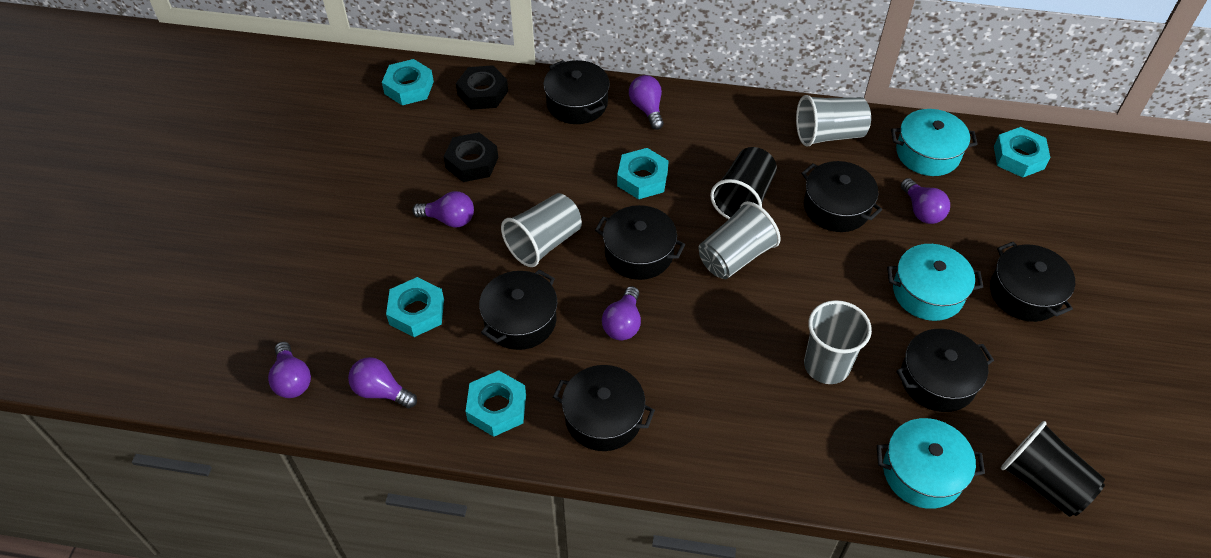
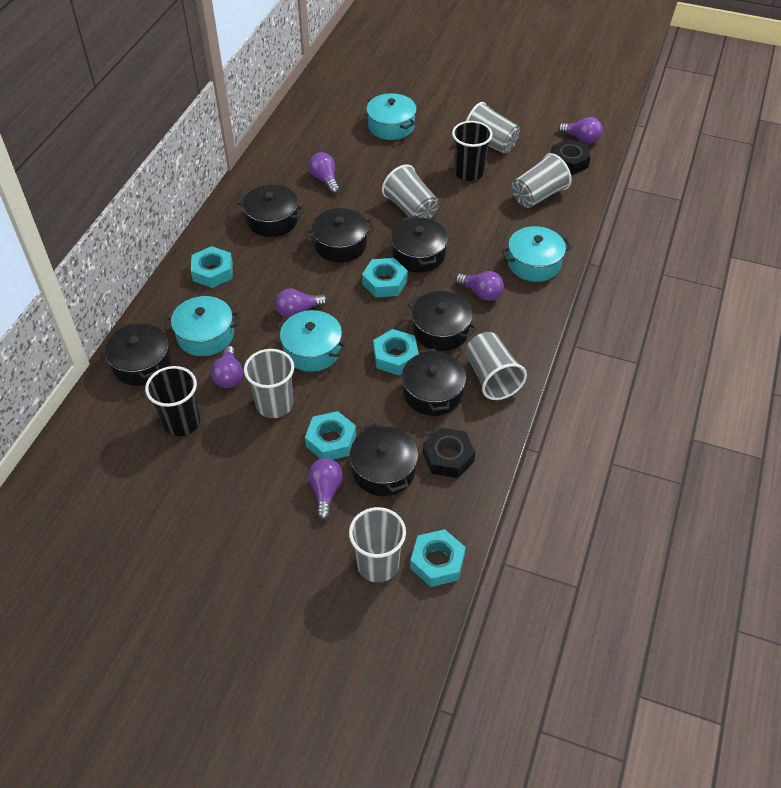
grey cup: [501,193,582,267] [699,201,781,279] [796,95,871,147] [804,300,872,384] = 4 -> [244,349,294,418] [349,507,406,583] [382,165,439,219] [465,332,527,400] [466,102,520,154] [512,153,572,208] = 6
turquoise pot: [877,418,985,509] [887,244,983,321] [891,109,978,176] = 3 -> [164,296,240,356] [276,310,347,372] [366,93,417,140] [501,226,572,282] = 4

